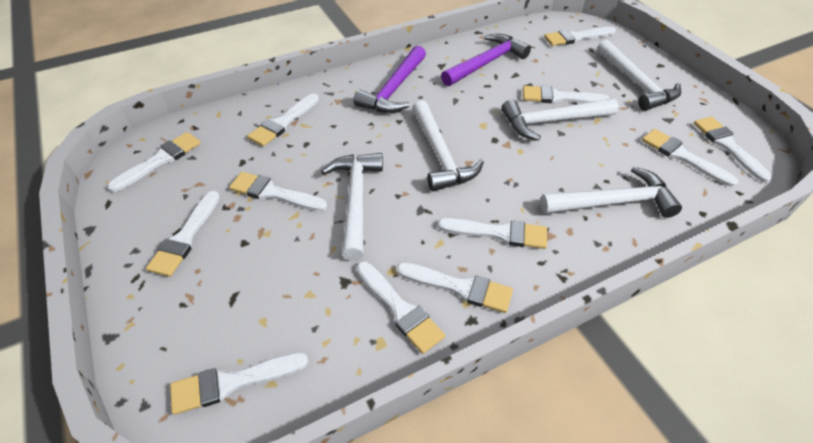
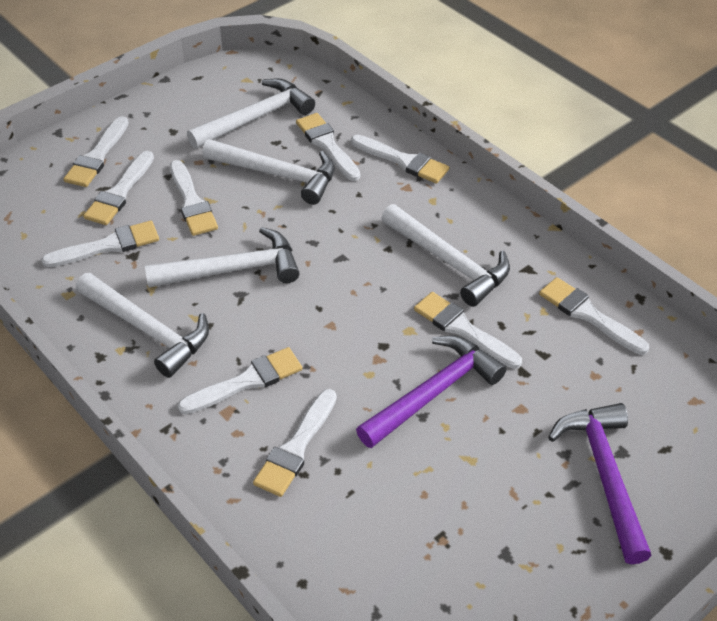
white brush: [107,132,201,192] [146,191,220,277] [170,352,308,415] [229,172,327,211] [247,94,319,146] [356,261,445,354] [396,262,513,313] [438,218,547,249] [523,86,610,103] [544,26,616,46] [642,129,738,187] [694,117,772,183] = 12 -> [41,221,159,267] [63,116,129,187] [83,151,154,225] [170,160,218,236] [178,347,302,414] [253,389,337,497] [296,113,360,181] [351,135,449,183] [414,292,522,369] [539,277,649,355] = 10

